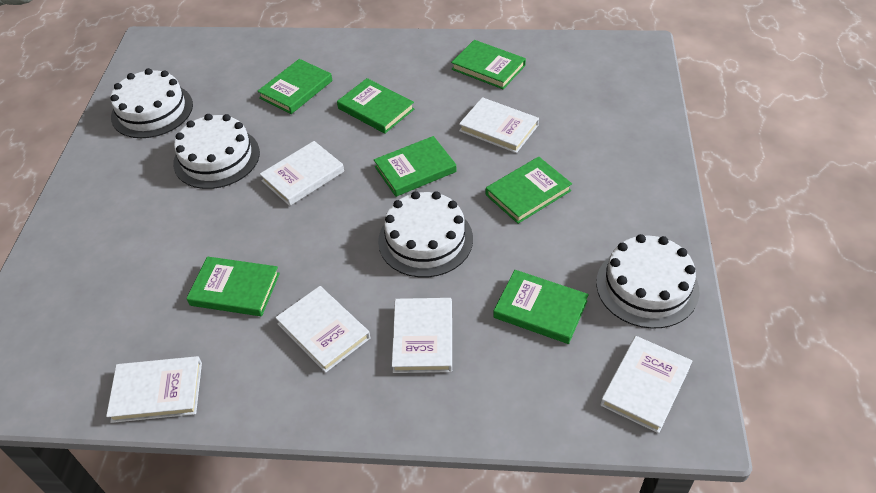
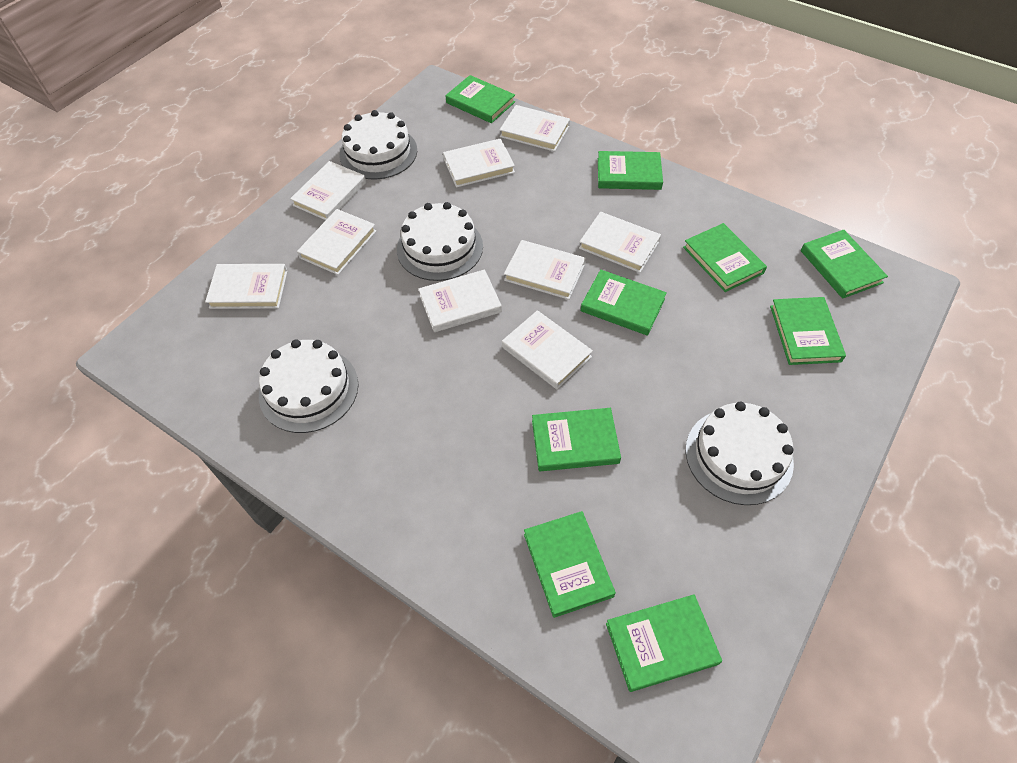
green book: [186,256,280,316] [257,59,332,114] [337,78,414,134] [374,136,457,197] [451,40,526,89] [486,157,572,224] [494,270,589,344] = 7 -> [445,75,515,123] [524,511,616,618] [532,408,621,471] [581,270,667,336] [598,151,663,190] [606,594,722,692] [683,223,767,292] [770,297,846,365] [801,230,888,299] = 9
white book: [106,356,202,423] [260,141,344,206] [275,286,370,373] [392,298,452,373] [459,97,539,153] [600,336,692,433] = 6 -> [205,264,287,309] [290,161,366,220] [297,209,376,275] [418,269,502,332] [443,138,515,188] [500,105,570,152] [502,310,593,389] [504,240,586,300] [579,212,661,273] = 9

